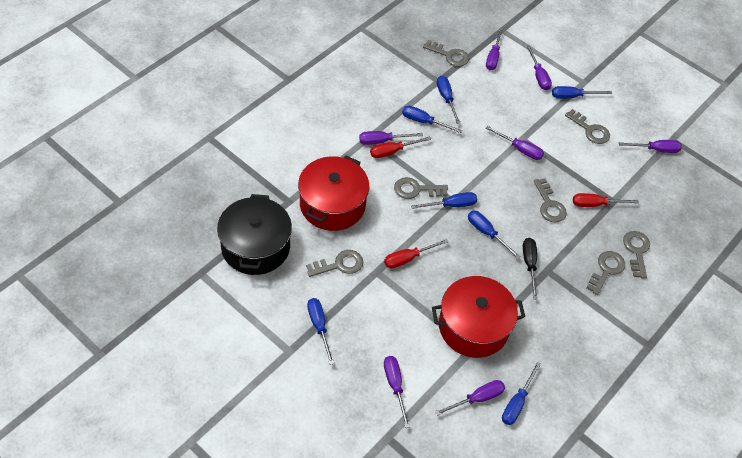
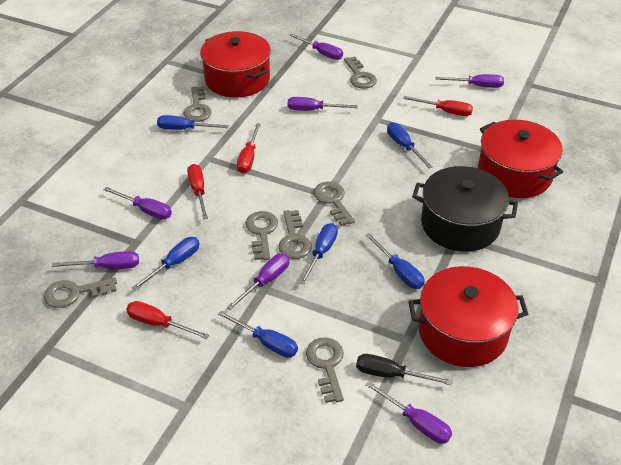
blue screwdriver: [307,298,334,365] [402,106,462,133] [411,192,477,209] [437,76,460,124] [468,211,521,259] [502,362,541,425] [552,86,612,99] = 7 -> [132,237,200,290] [157,115,229,130] [218,311,298,358] [300,223,338,285] [365,233,425,289] [387,122,433,168] = 6
red pot: [298,156,369,231] [432,276,525,358] = 2 -> [200,31,271,98] [408,266,528,367] [478,120,563,198] = 3
red screwdriver: [370,136,431,158] [384,239,448,268] [573,193,639,207] = 3 -> [126,301,209,339] [187,164,208,219] [237,123,261,173] [403,96,473,116] = 4

